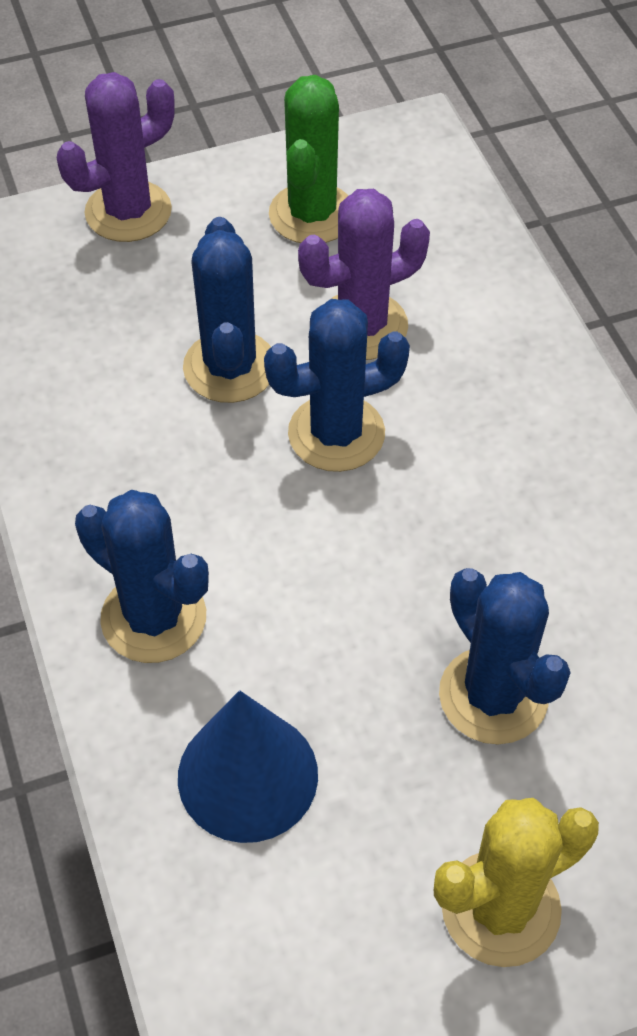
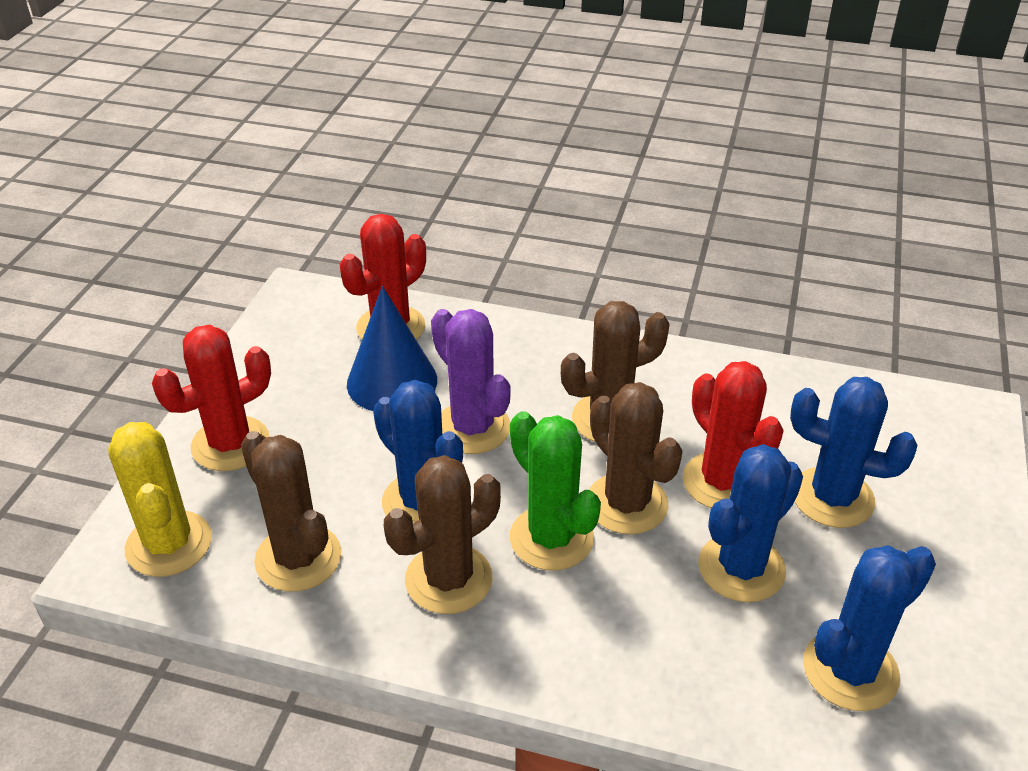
brown cactus: none = 0 -> [241,431,342,592] [384,455,501,614] [561,301,670,442] [589,382,682,534] = 4
purple cactus: [57,72,175,242] [298,189,430,360] = 2 -> [431,309,511,454] = 1
red cactus: none = 0 -> [152,324,271,471] [340,214,426,340] [683,361,784,508] = 3

